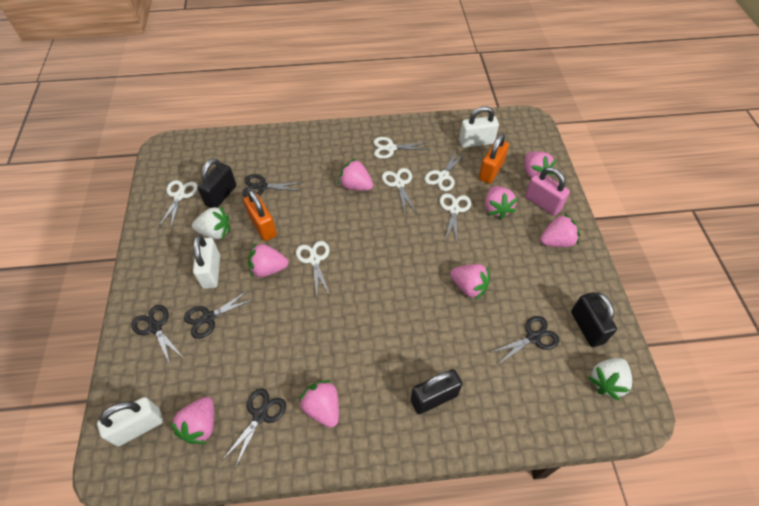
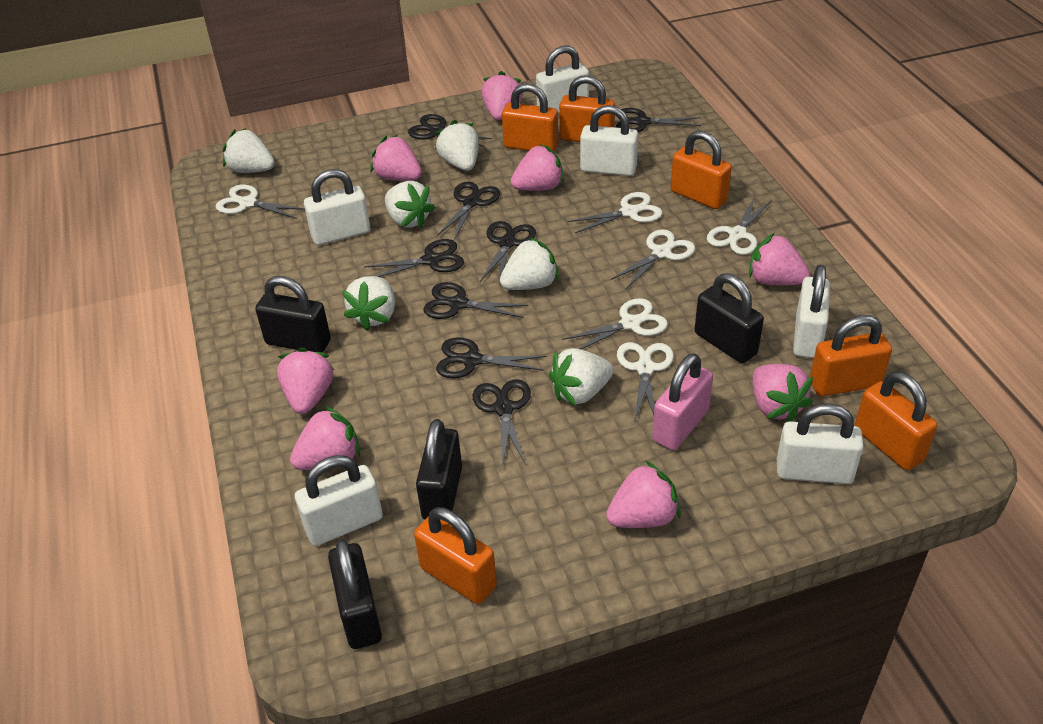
black padlock: [197,158,236,208] [411,369,462,414] [571,292,617,347] = 3 -> [255,276,331,353] [328,539,382,649] [416,419,462,520] [695,273,764,363] = 4
black scissors: [132,305,183,367] [184,290,255,339] [222,389,286,468] [242,174,303,197] [489,316,560,364] = 5 -> [364,239,464,277] [408,114,492,147] [423,282,529,319] [436,338,547,378] [437,182,500,240] [473,379,531,466] [480,221,536,285] [616,108,701,132] = 8
orange padlock: [244,190,277,241] [479,134,509,184] = 2 -> [414,507,497,604] [502,83,558,151] [559,75,615,142] [671,130,732,209] [810,315,892,396] [855,372,937,471] = 6
white padlock: [97,397,163,446] [193,235,220,289] [459,106,499,148] = 3 -> [295,455,383,546] [304,169,370,245] [536,45,589,113] [580,105,638,176] [777,403,864,484] [793,264,830,358] = 6
white strawberry: [192,206,230,239] [588,358,632,401] = 2 -> [223,128,275,173] [342,276,395,331] [385,181,435,228] [435,120,479,171] [500,237,559,290] [549,348,614,406] = 6

